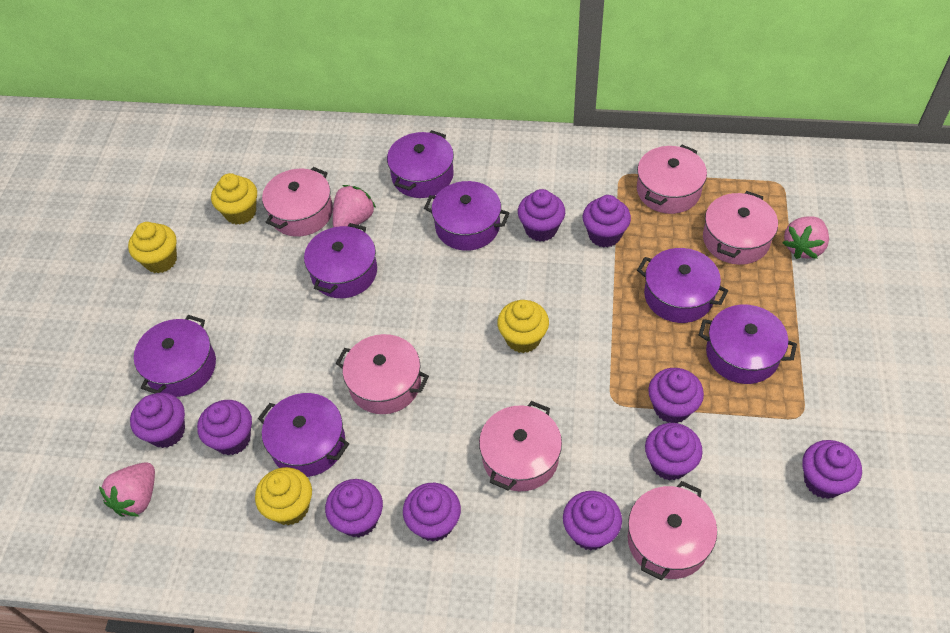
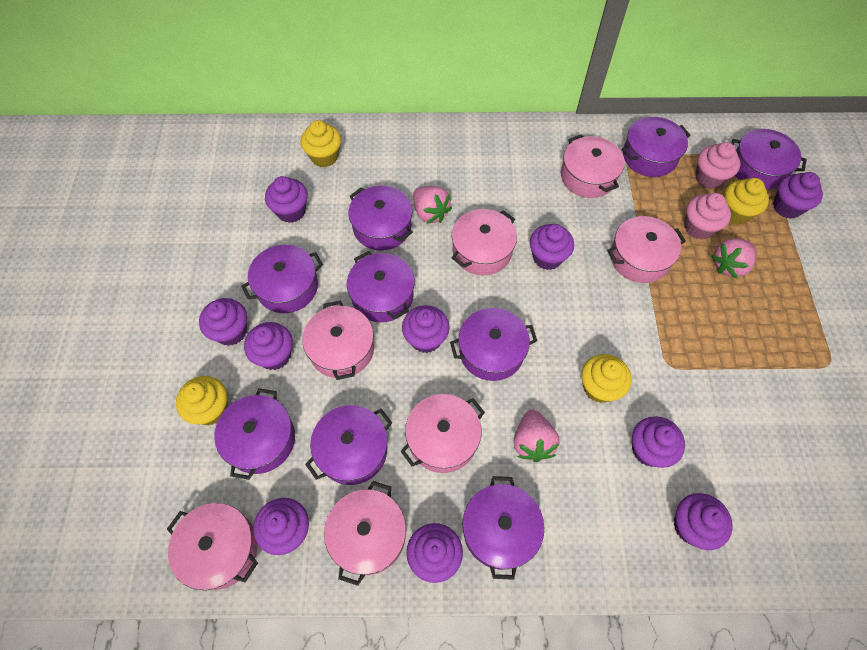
pink cupcake: none = 0 -> [684,193,731,239] [696,142,740,189] = 2
pink pot: [262,167,333,237] [336,334,429,414] [479,401,562,491] [628,481,717,580] [637,145,707,214] [703,191,778,265] = 6 -> [167,503,258,590] [302,301,374,380] [324,481,406,586] [400,394,485,473] [452,209,517,276] [561,134,625,198] [607,216,686,283] = 7
purple pot: [134,315,216,397] [258,393,349,477] [304,223,377,298] [387,130,454,198] [424,181,509,251] [637,248,728,323] [699,305,797,384] = 7 -> [214,388,295,480] [241,245,323,313] [305,405,392,485] [347,251,415,322] [348,186,413,251] [450,308,537,381] [463,476,544,580] [622,117,690,177] [731,129,807,190] = 9

